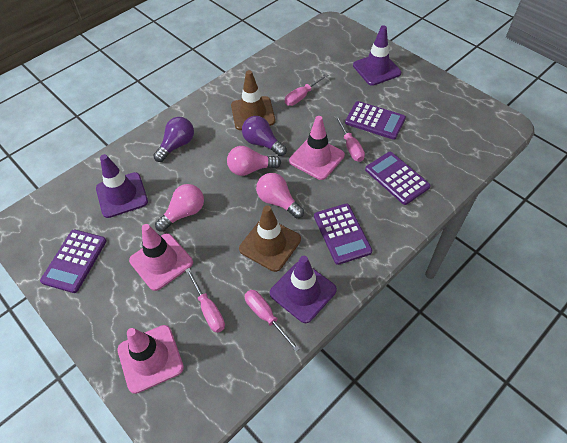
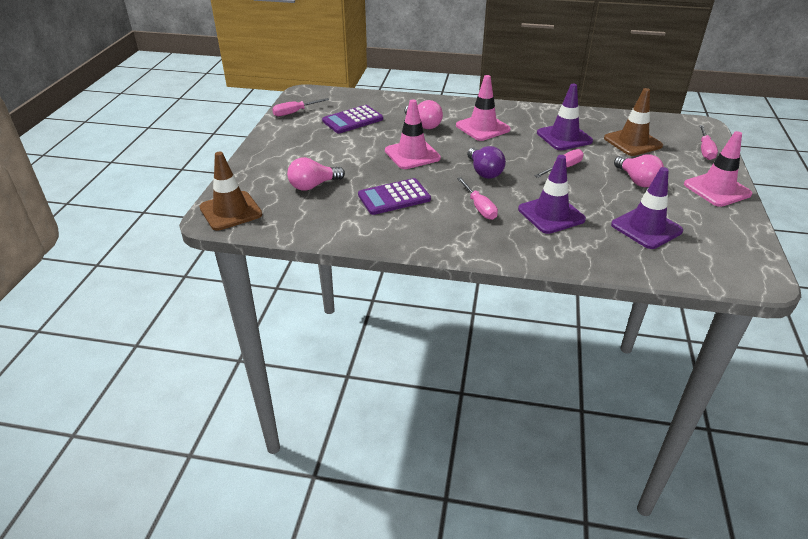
purple calculator: [40,229,107,293] [314,203,372,265] [345,101,406,140] [365,152,431,205] = 4 -> [322,105,383,134] [358,178,431,215] = 2
purple light bulb: [153,117,194,162] [242,116,287,156] = 2 -> [467,146,506,179] = 1

